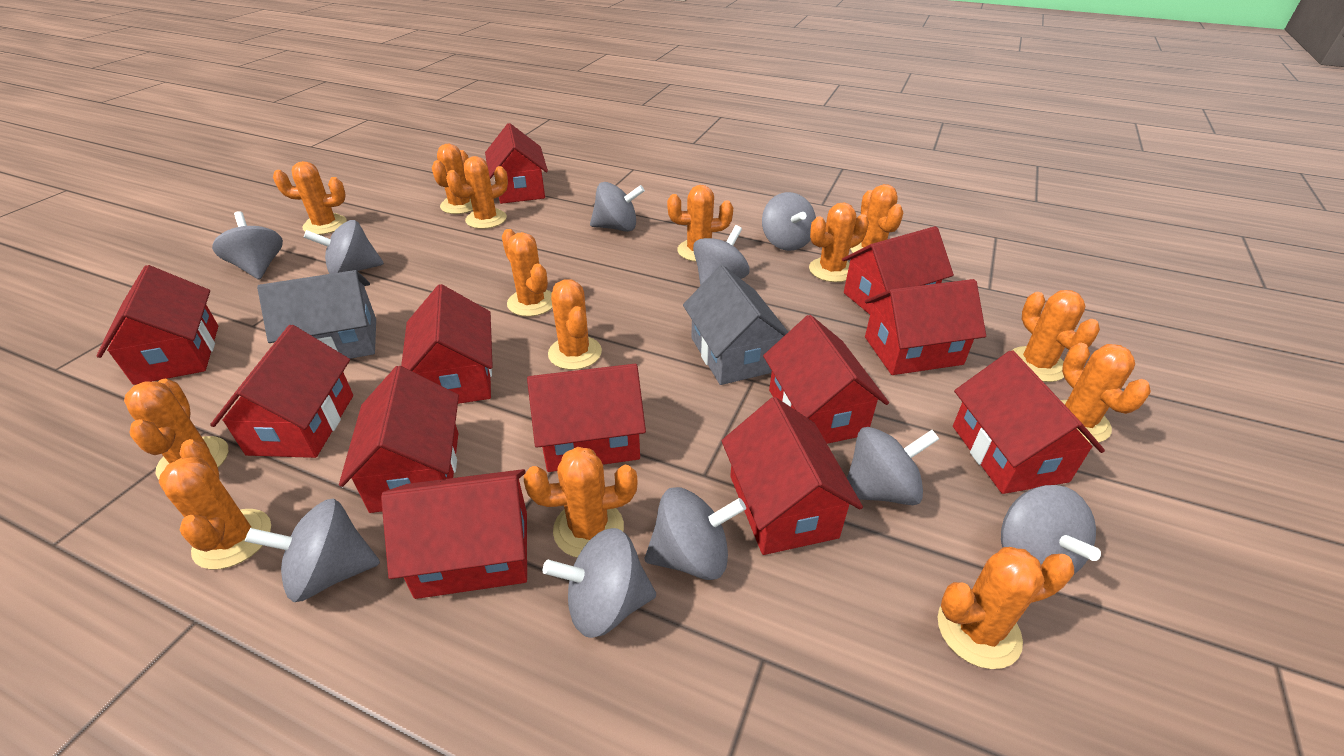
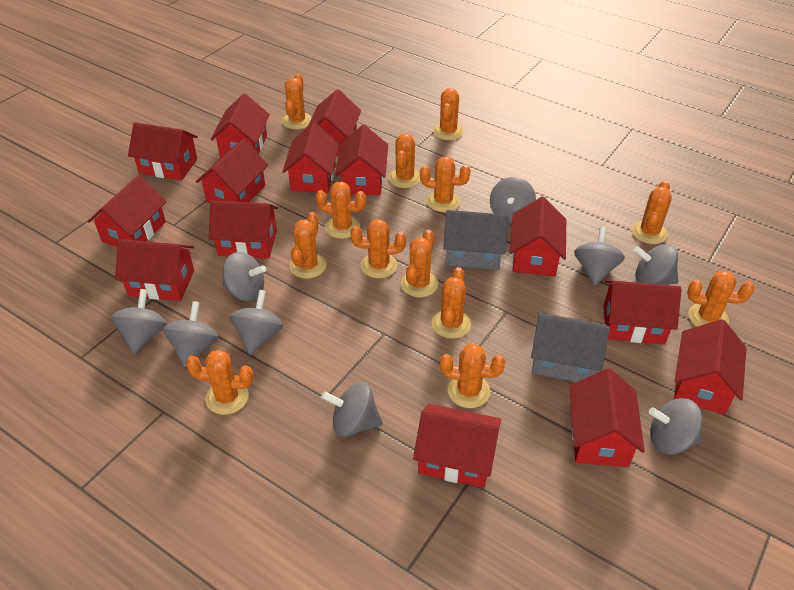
grey spinning top: [212,211,283,280] [245,499,380,602] [304,220,384,274] [543,528,656,638] [590,182,645,232] [645,487,746,580] [693,225,750,286] [762,192,816,251] [847,427,939,505] [1001,485,1101,574] = 10 -> [111,289,167,354] [163,301,218,368] [222,252,266,301] [230,290,283,355] [321,382,383,437] [490,177,536,223] [574,226,625,285] [634,244,678,285] [649,398,703,455] = 9
orange cactus: [124,379,228,479] [158,439,271,570] [273,161,347,235] [432,144,473,214] [446,156,508,229] [502,229,553,317] [524,447,638,557] [548,279,602,370] [667,185,733,262] [809,203,869,282] [850,184,903,253] [938,547,1074,669] [1013,290,1100,382] [1061,343,1151,443] = 14 -> [186,350,253,415] [282,74,312,129] [290,212,326,279] [316,182,366,239] [350,219,406,278] [389,134,421,188] [401,230,438,297] [420,156,471,212] [432,267,471,339] [433,88,463,140] [440,344,505,408] [632,181,672,244] [687,270,754,327] = 13
red house: [96,265,218,385] [210,325,353,458] [339,366,459,513] [381,469,527,599] [401,284,493,404] [485,123,548,204] [527,364,646,472] [722,397,863,555] [763,315,889,444] [842,226,954,314] [865,279,986,375] [953,350,1105,494] = 12 -> [88,175,167,247] [115,239,194,301] [128,122,198,181] [196,139,268,203] [208,201,278,259] [210,94,270,158] [282,122,339,193] [308,89,361,156] [335,125,388,195] [413,404,501,488] [510,197,566,276] [570,368,645,467] [604,280,681,345] [674,319,747,415] = 14

